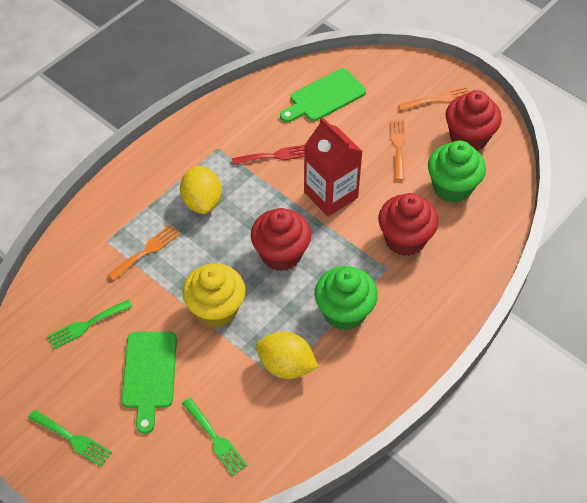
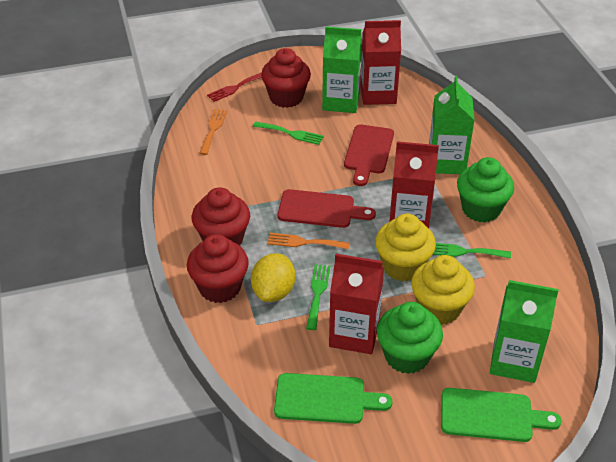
green carton: none = 0 -> [322,26,362,113] [429,76,475,174] [490,280,559,383] = 3
orange fork: [108,225,180,281] [391,119,406,181] [398,86,469,111] = 3 -> [199,109,227,155] [267,233,350,249] = 2
red carton: [304,117,363,217] = 1 -> [329,254,384,354] [360,20,401,105] [390,141,439,228] = 3
red cutting board: none = 0 -> [277,189,376,228] [344,124,394,186] = 2
yellow cupcake: [182,264,245,328] = 1 -> [375,214,436,281] [411,255,475,325] = 2
yellow lemon: [180,166,222,214] [256,332,318,379] = 2 -> [251,253,295,302] = 1

